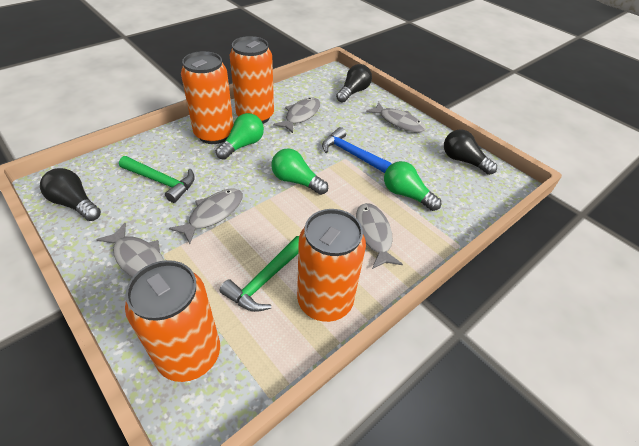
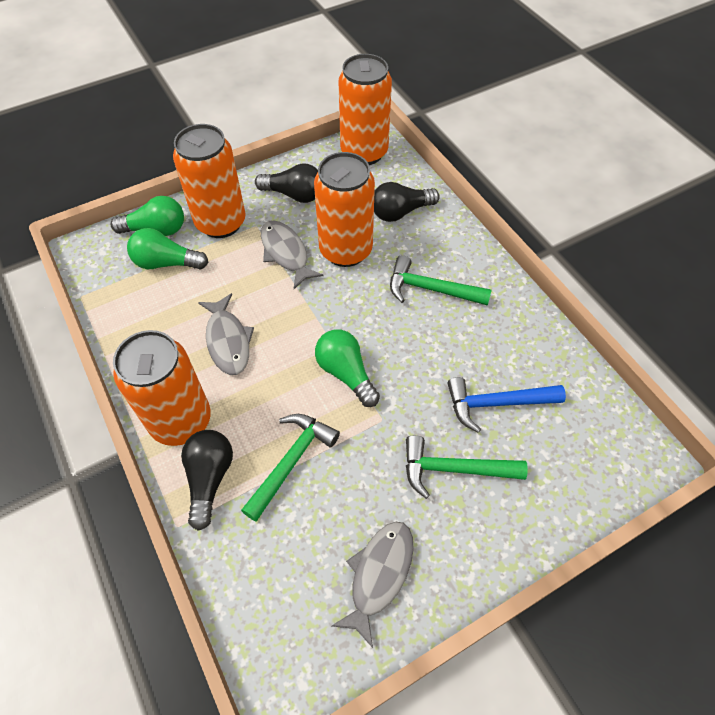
green hammer: [119,156,195,203] [219,236,299,312] = 2 -> [241,414,340,521] [390,255,492,306] [406,435,528,499] = 3
grey fish: [96,223,164,277] [169,189,243,244] [273,97,320,133] [356,203,403,269] [366,102,426,133] = 5 -> [198,293,254,375] [261,220,324,289] [332,522,414,648] = 3

